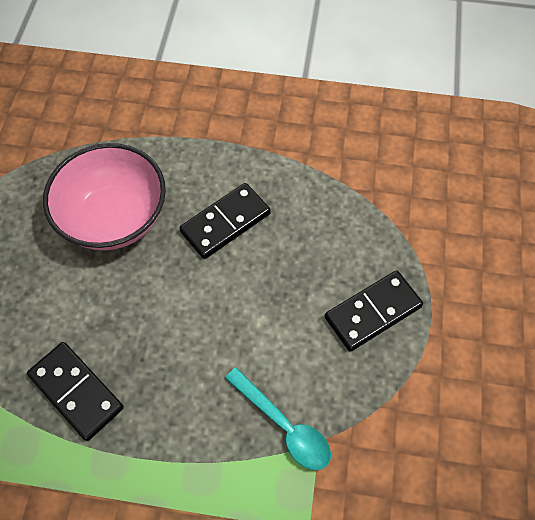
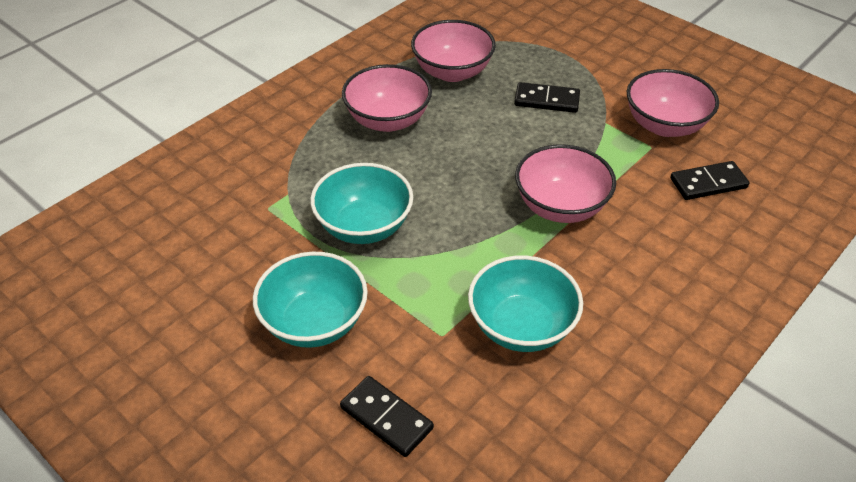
pink bowl: [43,143,166,250] = 1 -> [342,64,432,132] [411,20,496,82] [515,144,616,223] [627,69,719,137] = 4
turquoise bowl: none = 0 -> [253,252,368,348] [310,163,413,244] [468,255,583,352] = 3
turquoise spoon: [225,367,331,470] = 1 -> none = 0

